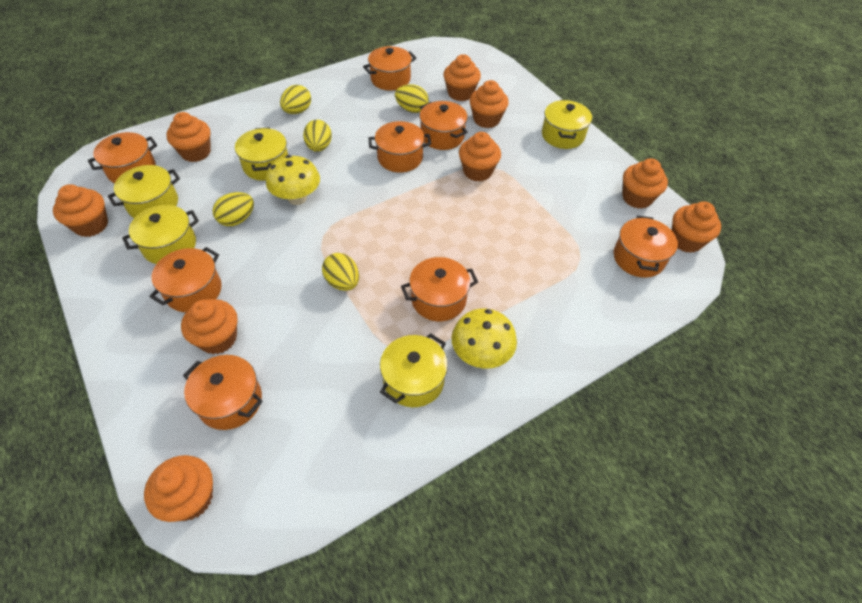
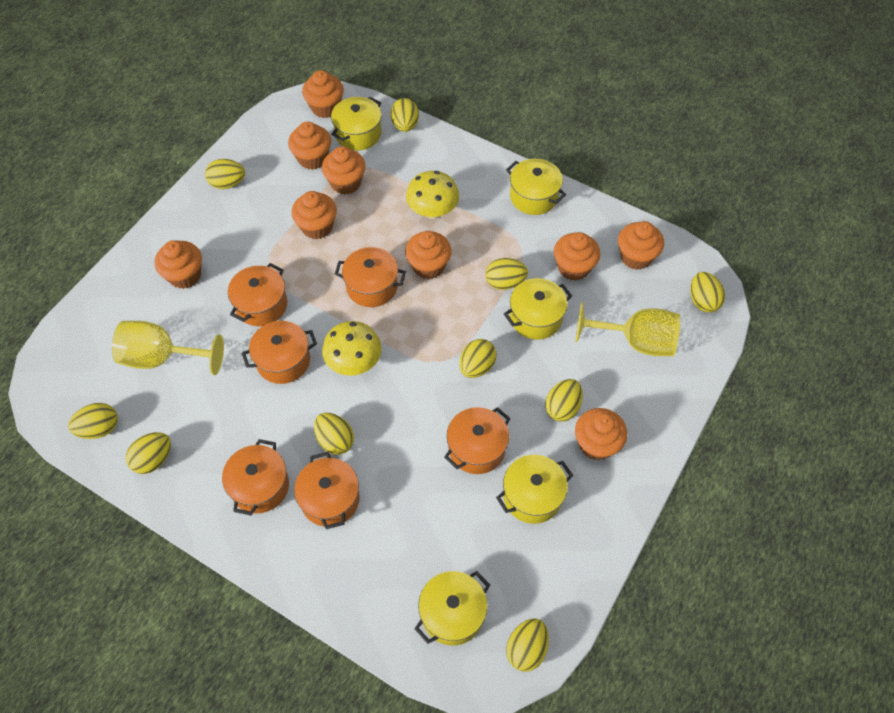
orange pot: [88,132,157,183] [149,247,222,312] [183,355,263,430] [363,46,416,91] [369,121,431,173] [401,257,478,321] [420,101,468,150] [613,215,678,278] = 8 -> [222,439,289,516] [228,263,287,326] [242,321,317,384] [294,452,360,529] [335,247,406,307] [444,407,511,474] = 6
yellow egg: [213,192,254,226] [280,85,311,114] [303,120,332,152] [322,253,359,291] [395,84,429,113] = 5 -> [68,403,118,439] [126,432,171,474] [205,159,245,189] [314,413,354,455] [391,98,419,132] [459,339,497,378] [485,258,528,290] [506,619,549,672] [545,379,583,422] [690,272,725,312] = 10
yellow goblet: none = 0 -> [112,321,224,375] [576,302,680,356] = 2

